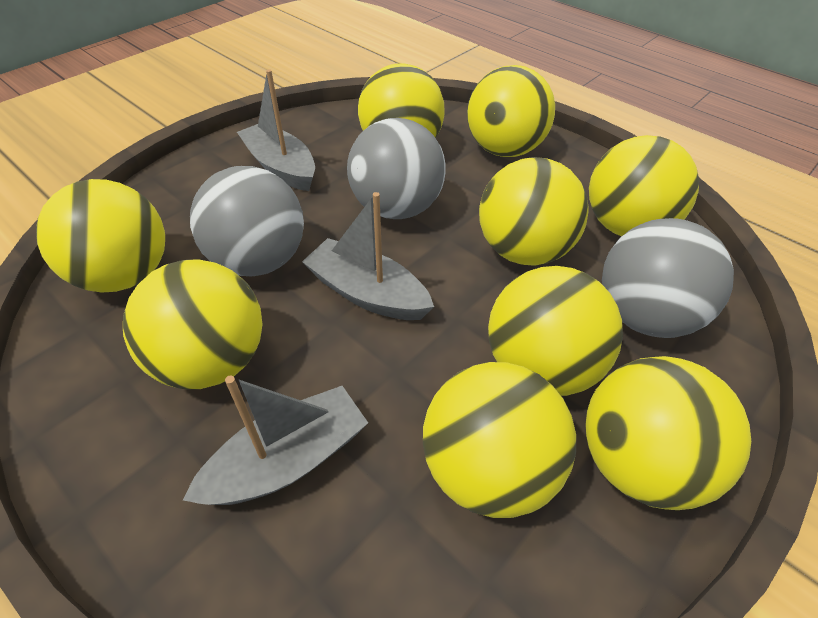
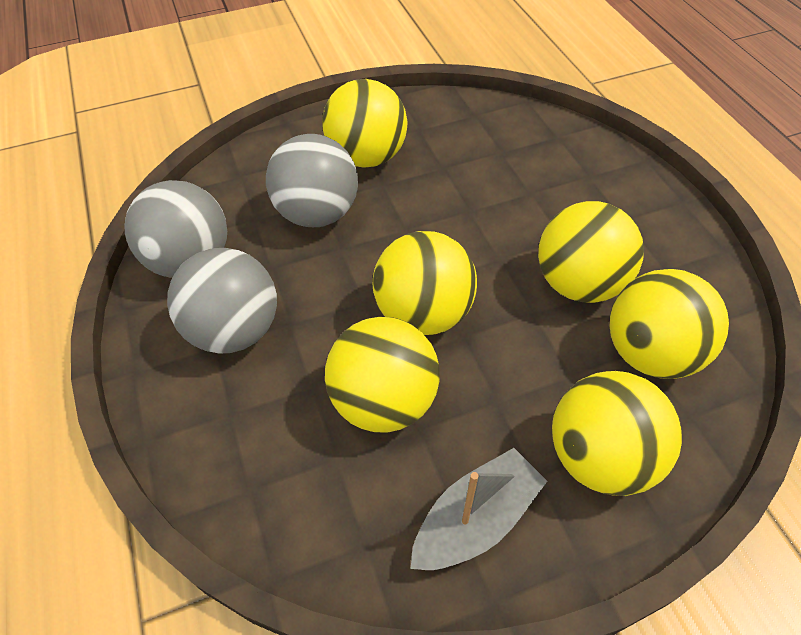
grey boat: [183,376,368,505] [237,69,315,191] [302,192,434,320] = 3 -> [410,448,547,570] = 1
yellow ball: [36,179,165,292] [123,259,263,389] [358,63,445,138] [423,362,576,518] [467,65,555,157] [479,157,589,266] [488,266,623,396] [586,356,751,510] [589,135,699,236] = 9 -> [322,79,407,168] [325,317,440,432] [373,231,477,335] [538,201,644,303] [552,371,682,496] [610,269,729,379] = 6

